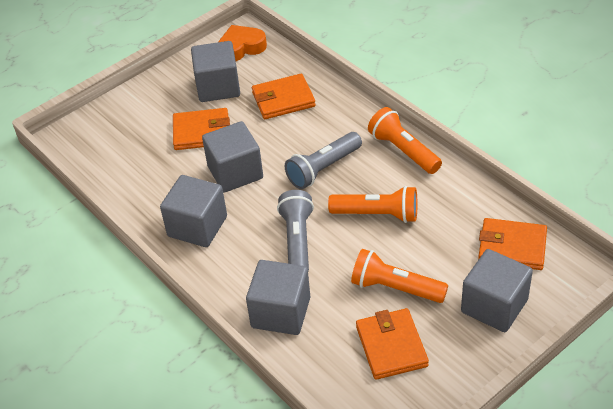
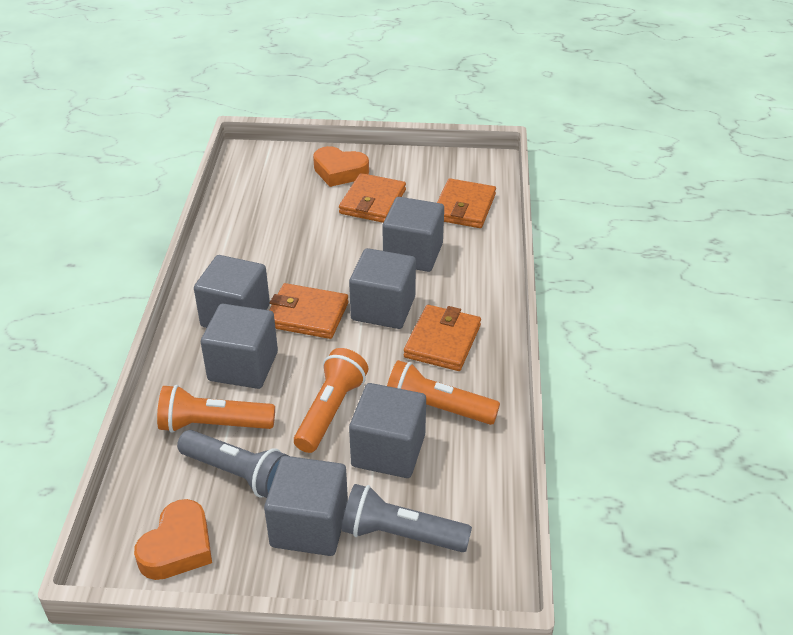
grey cube: [160,175,227,247] [191,41,240,102] [202,121,263,193] [246,260,310,335] [461,249,533,332] = 5 -> [194,255,270,328] [201,304,278,389] [264,456,348,556] [349,248,416,329] [349,383,426,478] [383,197,444,272] = 6
orange heart: [218,25,267,61] = 1 -> [134,499,212,580] [313,146,369,187] = 2

